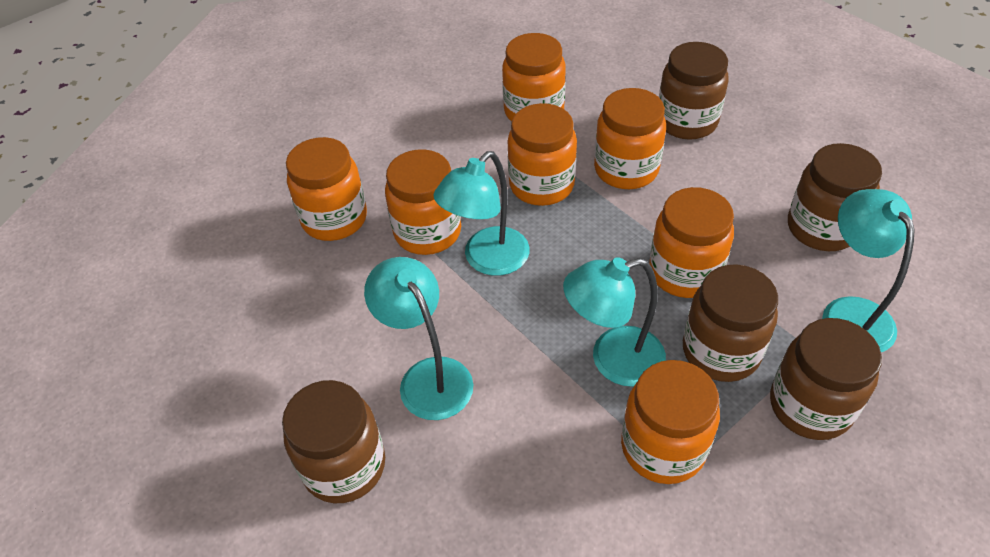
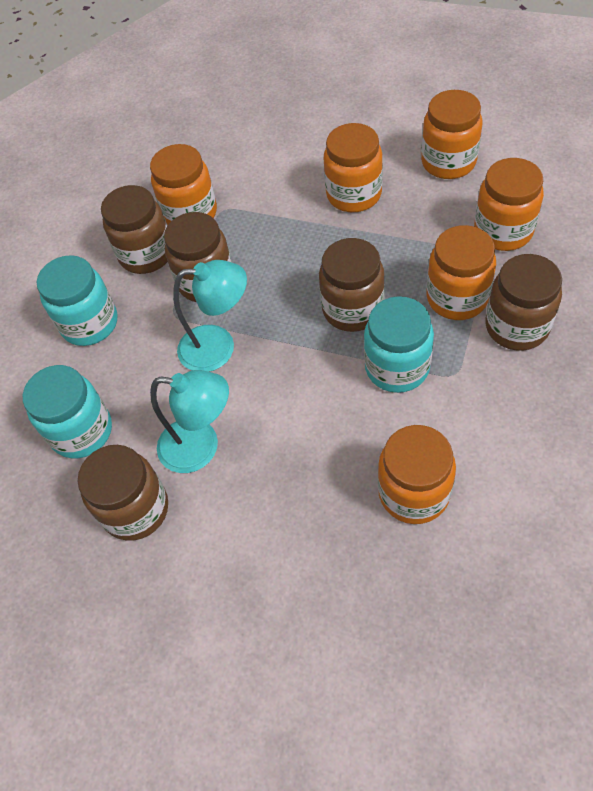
orange jar: [286,137,367,241] [385,149,461,255] [502,33,566,122] [507,103,577,206] [594,88,666,189] [621,360,720,484] [649,187,734,298] = 7 -> [150,144,217,225] [324,123,383,212] [378,425,456,524] [421,90,482,179] [427,225,496,320] [474,158,544,251] = 6
turquoise jar: none = 0 -> [23,365,112,458] [37,255,117,346] [364,296,434,393] = 3
turquoise lamp: [364,257,473,420] [434,151,530,276] [563,257,666,387] [822,189,915,352] = 4 -> [150,370,229,473] [173,260,247,372] = 2

